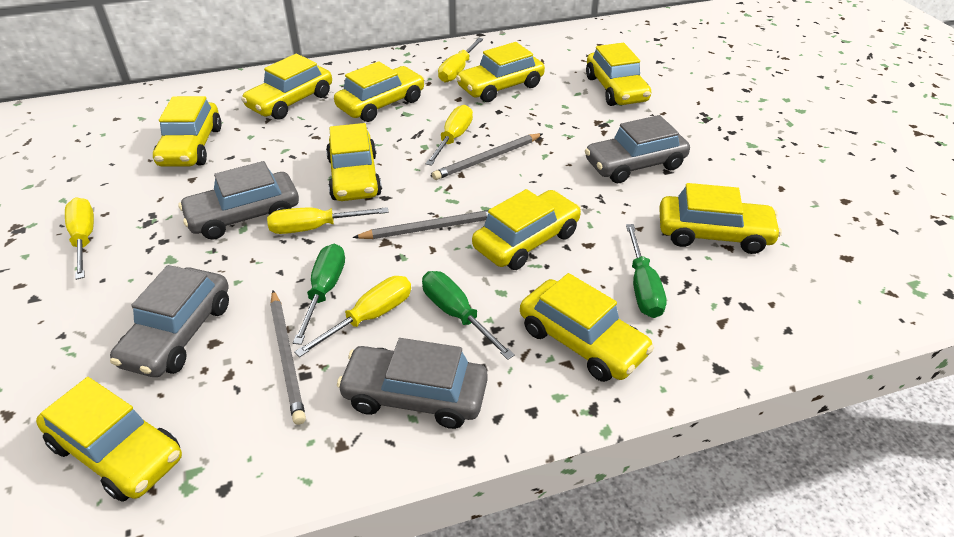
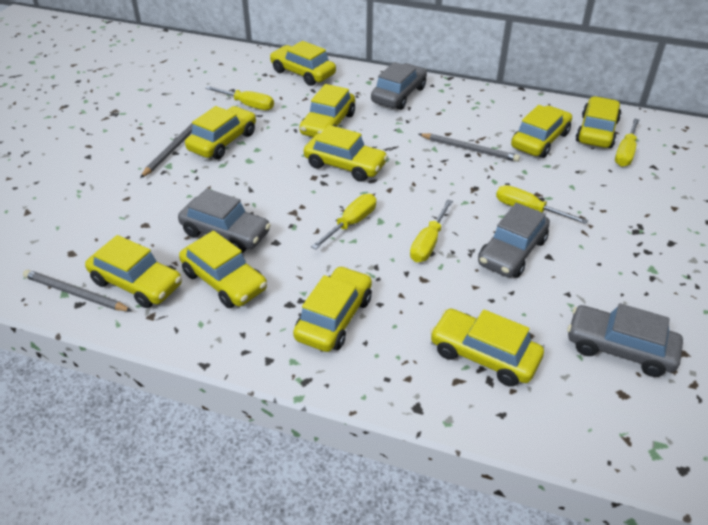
green screwdriver: [293,244,345,345] [422,271,515,360] [626,224,667,318] = 3 -> none = 0

